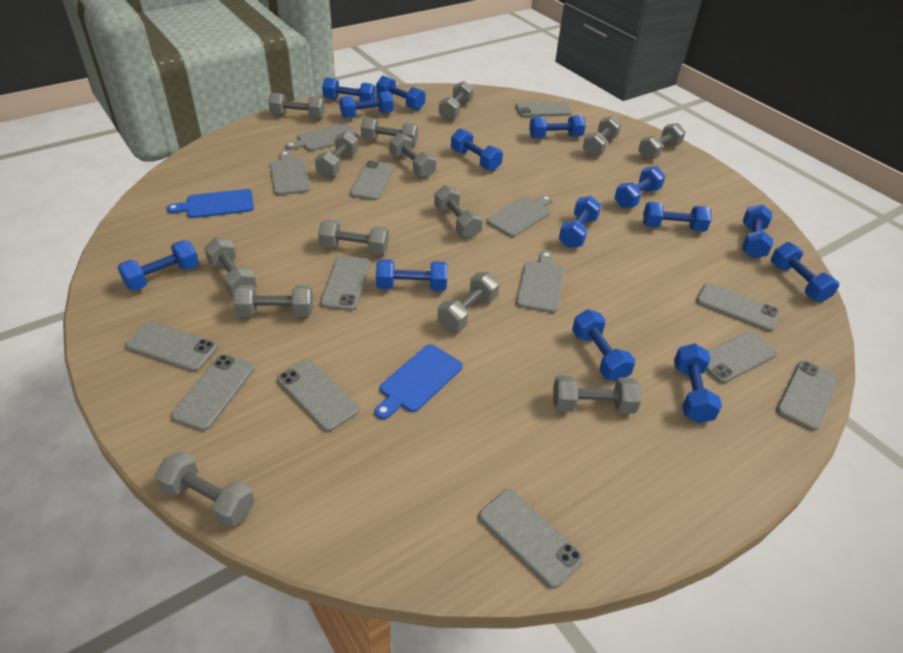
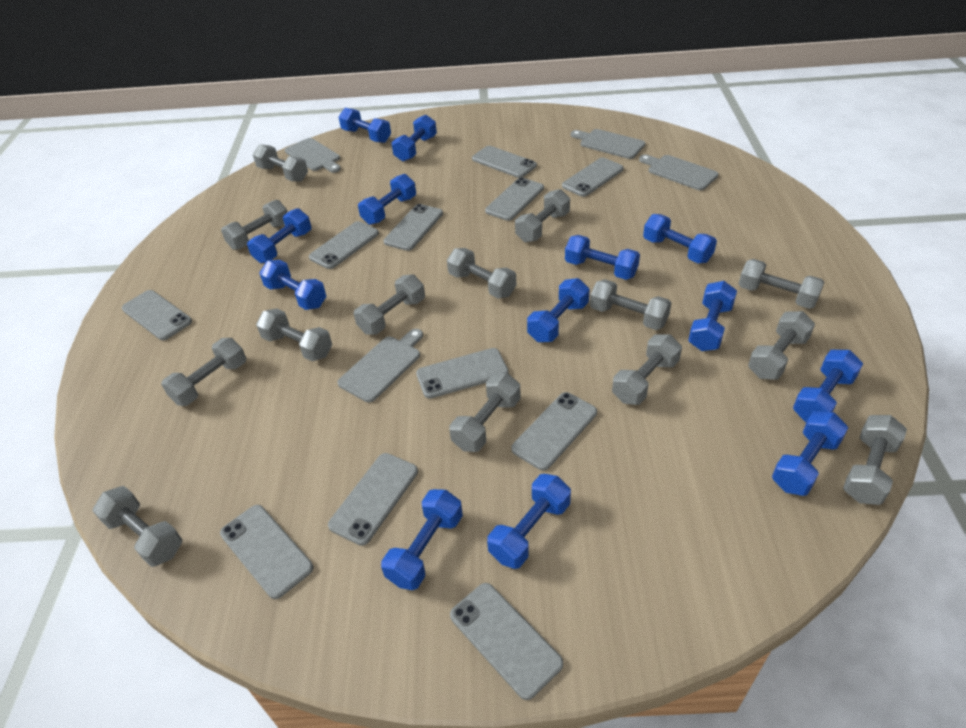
blue cutting board: [167,189,254,218] [375,344,463,419] = 2 -> none = 0
blue dumbbell: [118,240,199,291] [322,77,376,102] [339,91,394,118] [376,76,425,110] [376,259,447,291] [451,129,503,171] [529,115,586,138] [559,196,601,248] [572,309,635,382] [614,166,665,208] [643,202,711,232] [674,343,722,423] [742,204,773,258] [771,242,839,302] = 14 -> [247,208,311,263] [259,260,327,310] [339,108,391,143] [358,174,416,225] [381,489,463,590] [392,115,437,162] [487,474,571,569] [527,278,590,342] [565,235,640,280] [643,214,717,263] [688,281,737,351] [772,411,848,496] [793,350,863,422] = 13
grey phone: [125,322,218,372] [171,354,255,431] [277,359,359,432] [320,256,370,311] [350,160,394,200] [479,489,584,589] [515,101,572,117] [696,283,780,331] [706,331,778,383] [776,361,839,431] = 10 -> [122,290,192,340] [220,505,313,599] [309,221,379,269] [328,453,418,546] [384,204,443,251] [416,348,509,399] [450,583,563,700] [472,146,537,178] [485,177,544,221] [511,392,597,471] [562,158,624,197] = 11

